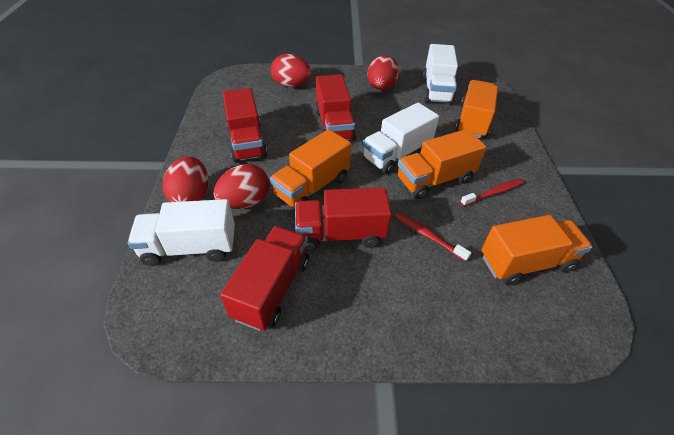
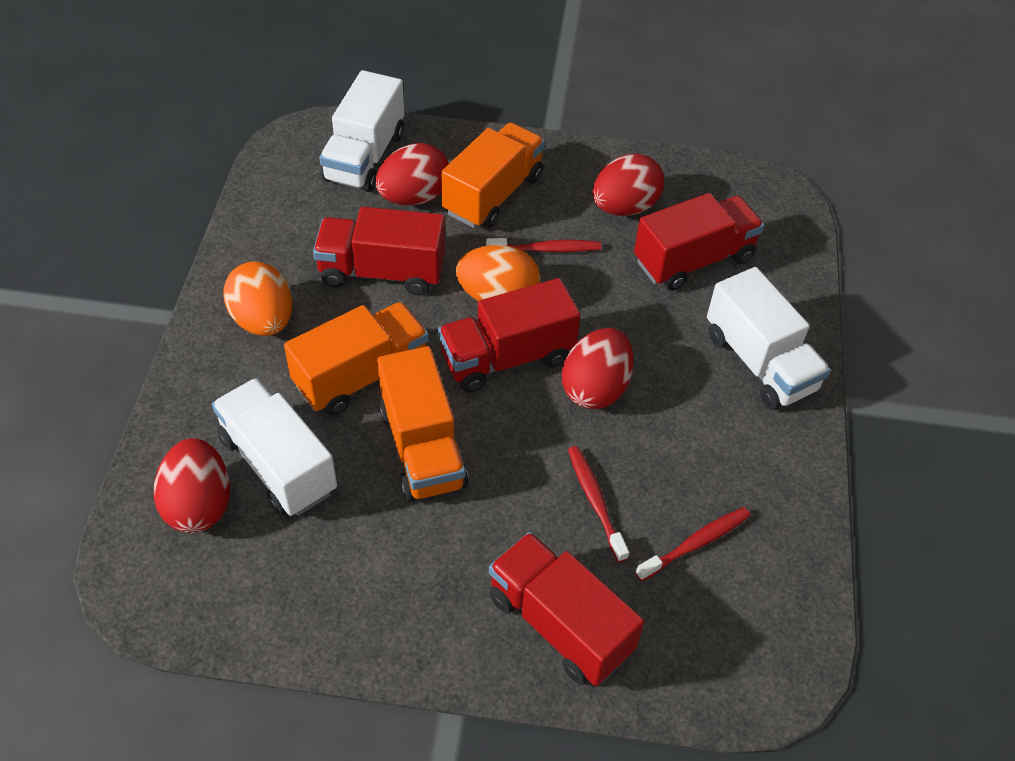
orange egg: none = 0 -> [223,261,293,336] [456,245,541,301] = 2
orange truck: [270,129,351,208] [398,129,486,199] [455,80,498,138] [481,215,592,285] = 4 -> [284,302,429,416] [377,346,468,501] [441,122,545,229] = 3
red toothbrush: [395,212,471,262] [460,179,524,206] = 2 -> [486,238,601,252] [568,446,629,562] [635,507,750,581] = 3

